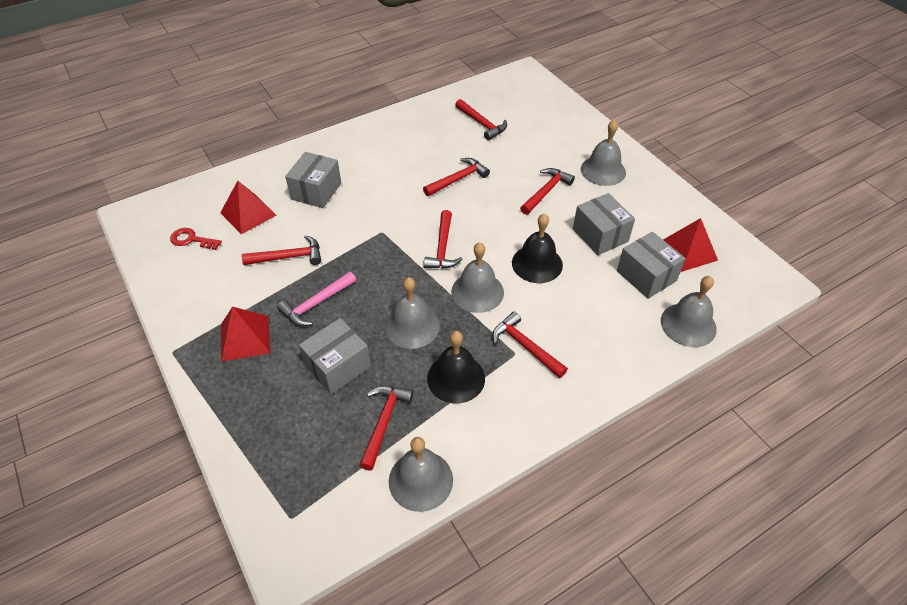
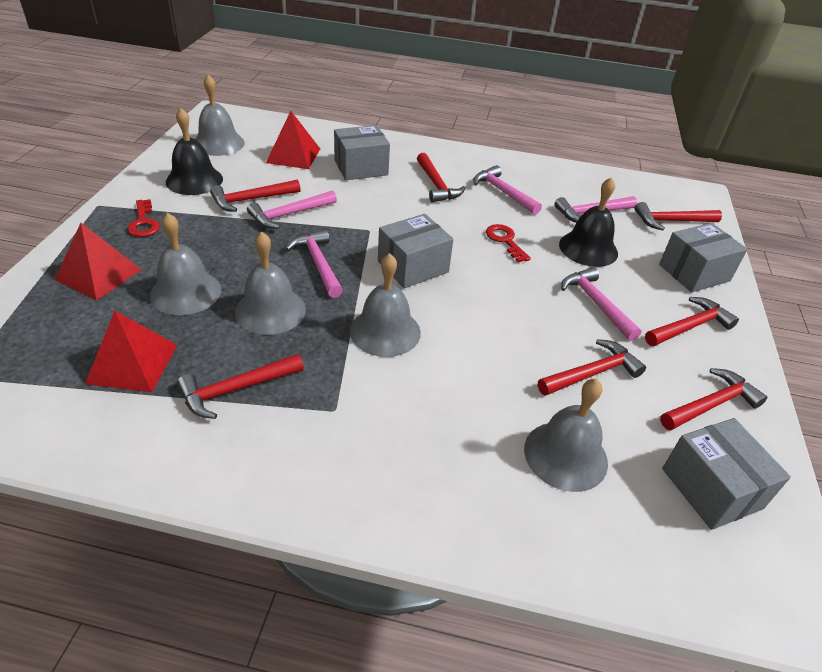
pink hammer: [277,271,356,326] = 1 -> [247,190,337,229] [285,229,343,298] [473,165,542,215] [554,196,637,223] [561,267,642,341] = 5
red key: [170,228,222,250] = 1 -> [127,199,160,237] [486,224,531,263] = 2

